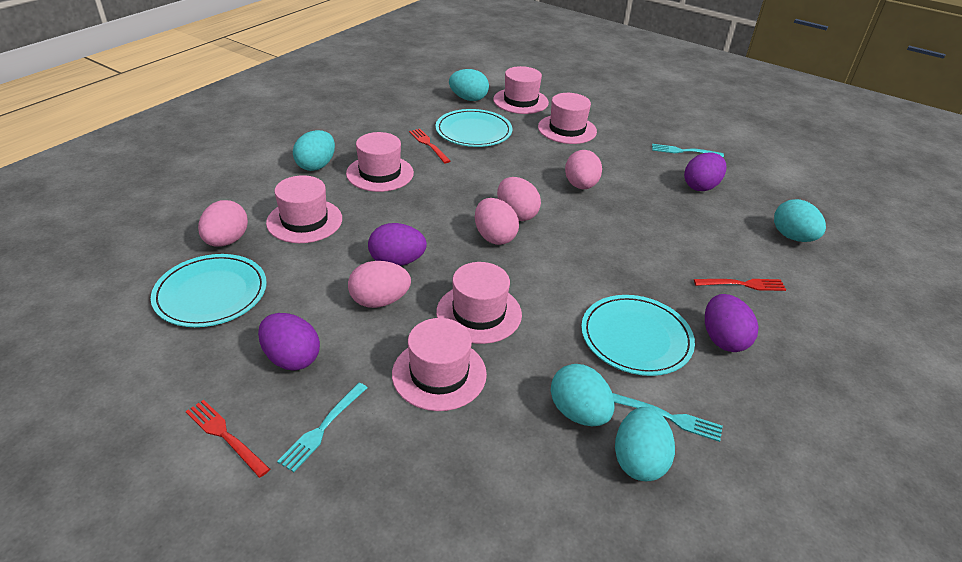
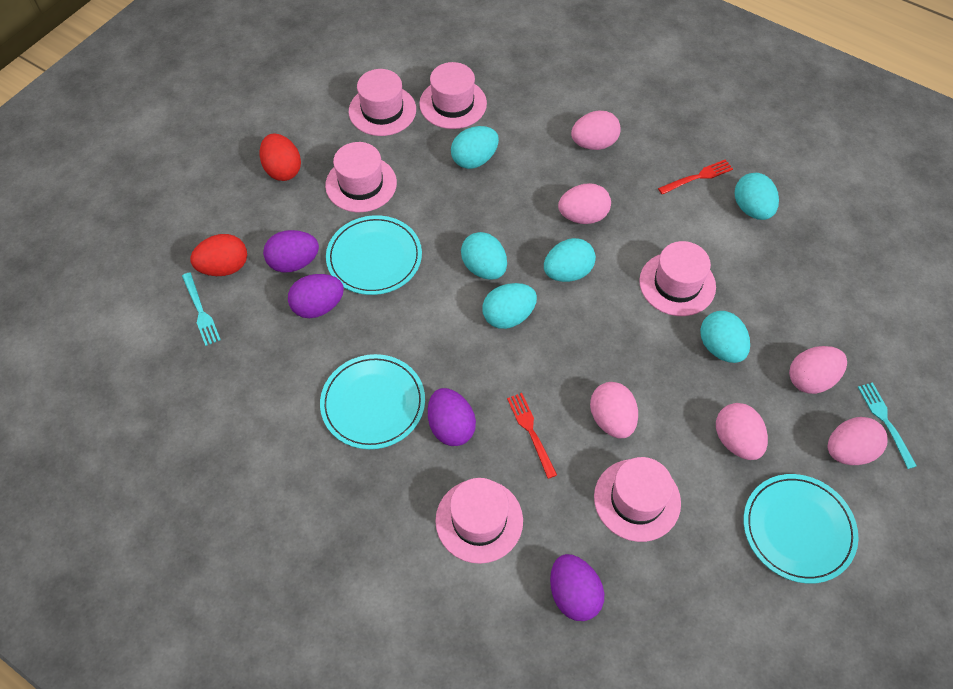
pink egg: [198,200,248,247] [348,261,411,308] [475,198,519,245] [497,177,541,221] [565,150,602,189] = 5 -> [558,183,611,224] [571,110,620,150] [590,382,638,438] [716,403,768,460] [789,346,847,394] [828,417,888,465] = 6
red egg: none = 0 -> [190,234,247,276] [260,134,301,181] = 2
red fork: [186,400,270,478] [409,129,451,163] [694,279,786,291] = 3 -> [507,393,557,479] [658,159,733,195] = 2
turquoise egg: [293,130,335,171] [449,69,489,101] [551,364,614,426] [615,407,675,481] [774,199,826,242] = 5 -> [451,126,499,169] [461,232,507,280] [482,283,537,329] [544,238,596,282] [700,311,750,363] [735,173,779,220] = 6
turquoise fork: [277,383,367,472] [612,393,723,442] [652,144,724,157] = 3 -> [182,272,221,346] [858,382,917,469] = 2

